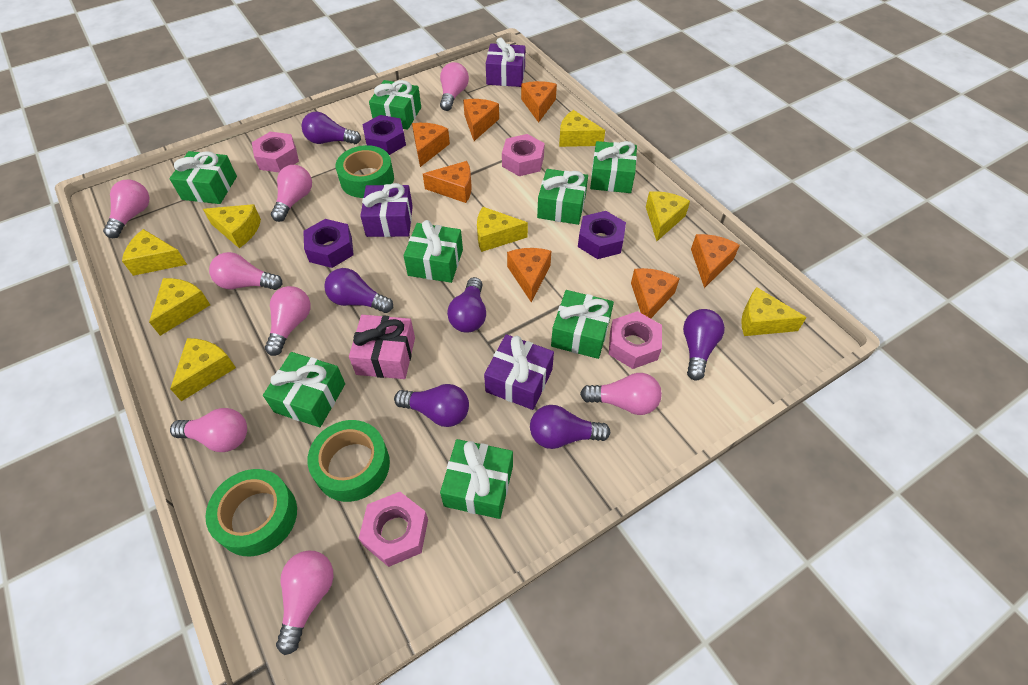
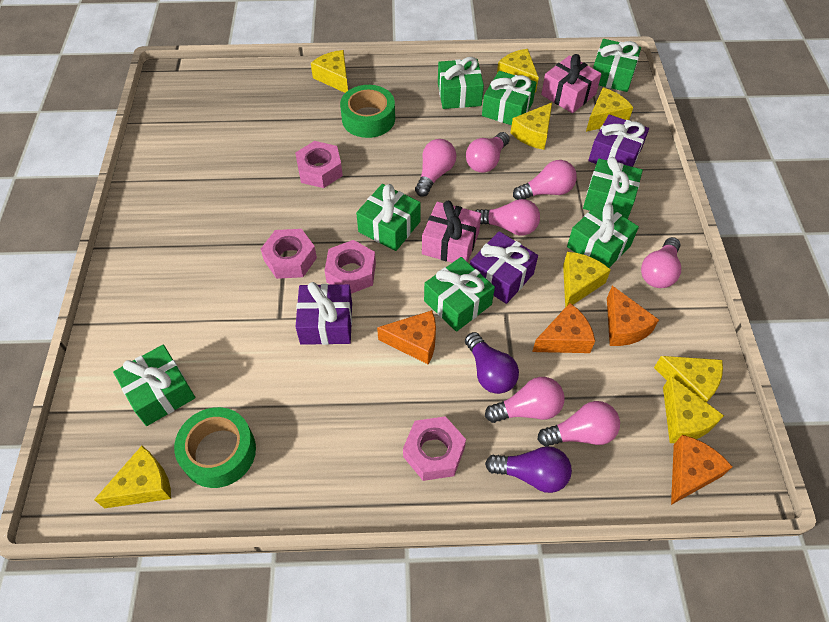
green tape: [205,469,297,557] [308,420,390,502] [336,145,394,198] = 3 -> [174,407,256,488] [340,85,395,138] = 2
orange cheese: [412,123,450,167] [423,161,472,203] [463,99,499,141] [507,248,551,303] [521,81,557,123] [631,268,680,318] [691,234,740,288] = 7 -> [377,310,436,364] [532,303,595,353] [607,286,659,346] [671,435,732,505] = 4
pink gift: [349,315,415,379] = 1 -> [422,201,481,263] [541,54,602,113] = 2
pink light bulb: [103,180,149,238] [170,408,247,452] [209,252,282,290] [265,286,310,356] [271,165,312,222] [276,550,333,655] [440,62,469,111] [580,373,662,415] = 8 -> [415,139,456,197] [466,132,510,173] [475,199,540,236] [485,377,565,423] [513,160,577,200] [537,401,620,447] [641,237,681,288] = 7
purple light bulb: [301,112,361,144] [324,268,393,313] [394,384,469,427] [447,277,486,333] [530,405,610,449] [683,309,725,380] = 6 -> [465,332,519,394] [485,446,572,493] = 2
purple nut: [303,219,354,268] [362,115,406,155] [578,211,626,259] = 3 -> none = 0

